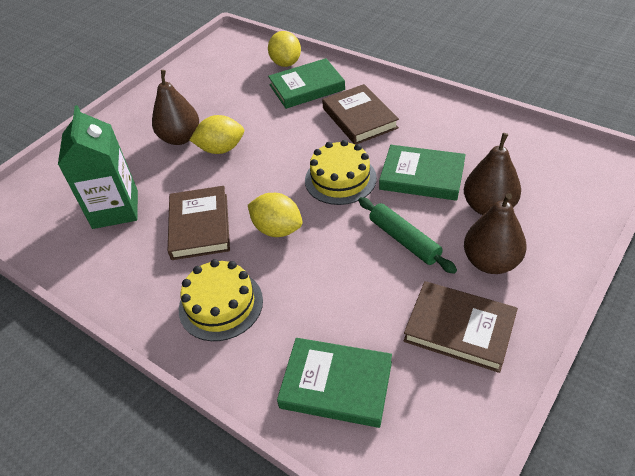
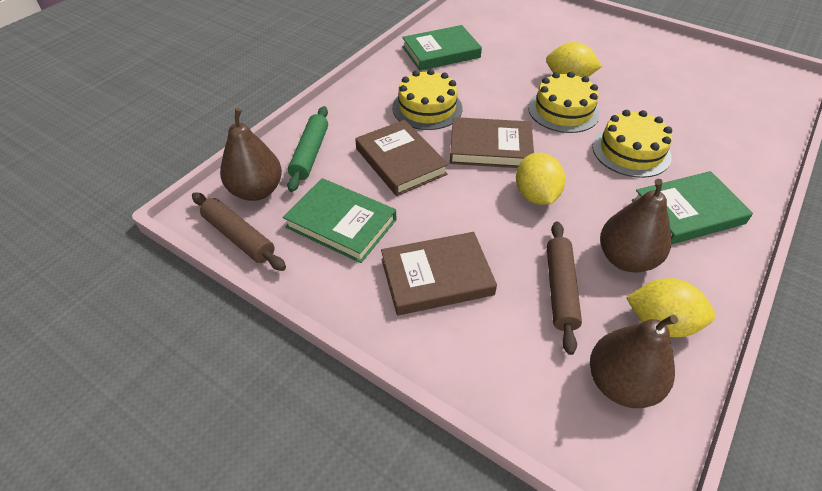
brown rolling pin: none = 0 -> [192,193,286,271] [547,221,582,355] = 2
green carton: [58,105,138,229] = 1 -> none = 0
yellow cake: [179,259,263,341] [305,140,377,205] = 2 -> [392,69,462,130] [528,72,600,133] [592,110,672,178] = 3

